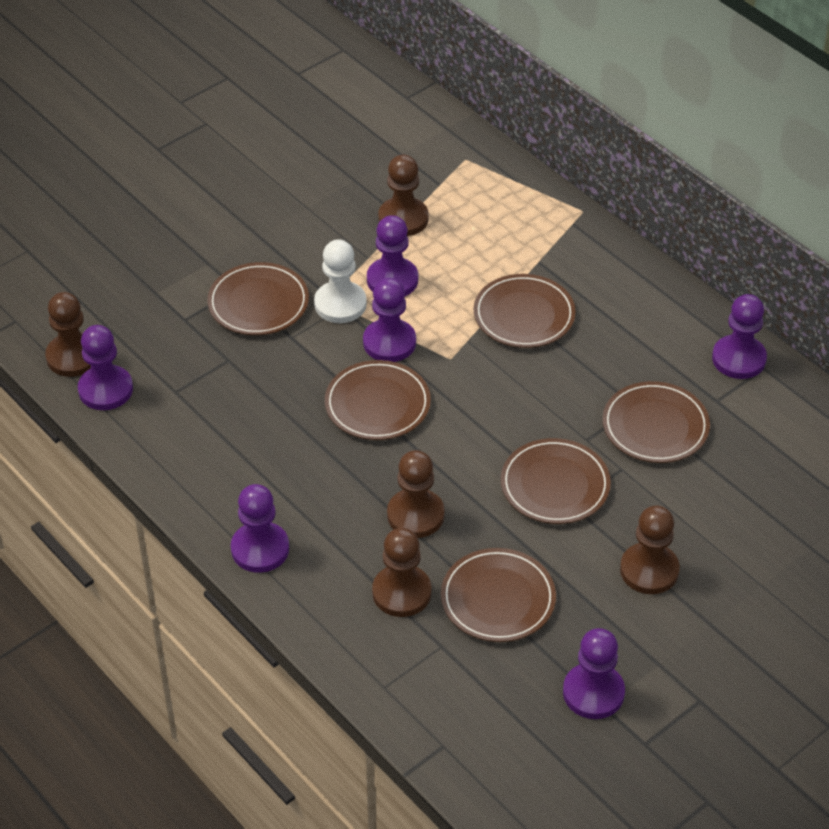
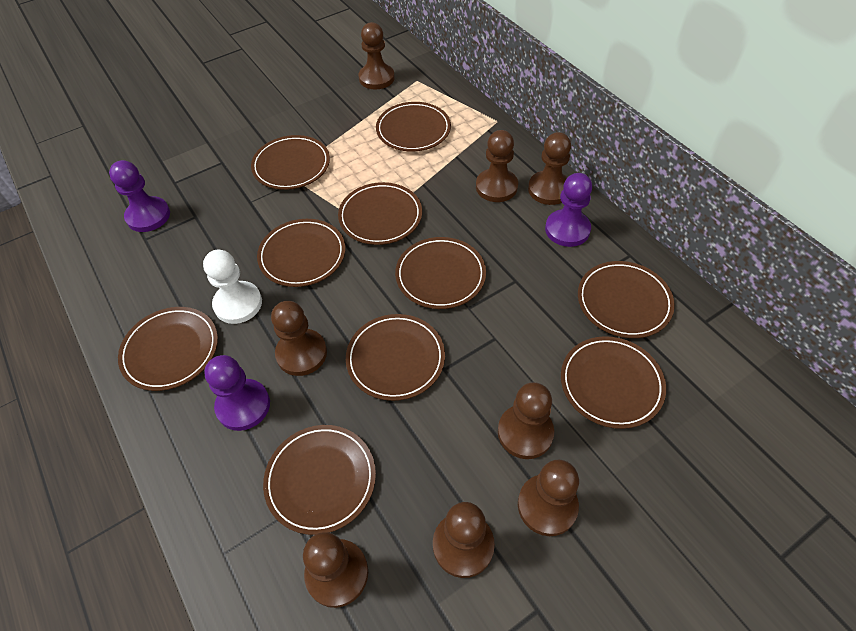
brown pawn: [45,292,91,377] [372,528,432,617] [378,154,429,236] [387,450,444,538] [620,506,680,594] = 5 -> [271,301,327,376] [303,532,368,608] [359,22,395,90] [433,502,495,578] [476,130,518,202] [498,382,554,459] [518,460,579,536] [528,132,571,205] = 8
brown plate: [207,262,309,335] [325,360,431,440] [441,548,556,642] [474,274,576,348] [501,438,611,524] [603,381,710,463] = 6 -> [118,307,218,391] [251,135,330,190] [257,219,345,287] [263,425,376,535] [338,182,422,245] [346,314,445,401] [376,102,451,152] [395,237,486,309] [561,336,666,429] [578,261,675,338] = 10
purple pawn: [78,325,133,410] [231,484,289,573] [363,278,416,362] [367,215,418,296] [563,628,625,719] [712,294,767,379] = 6 -> [109,160,170,232] [204,355,270,431] [545,173,592,247] = 3

